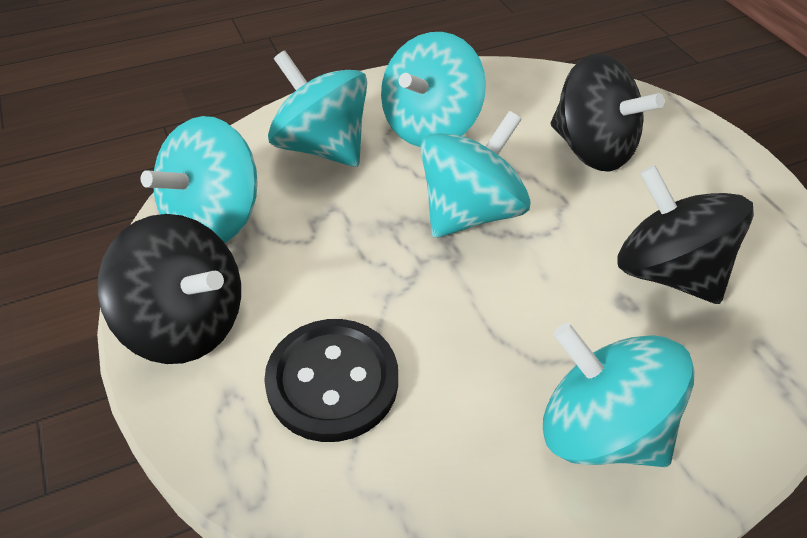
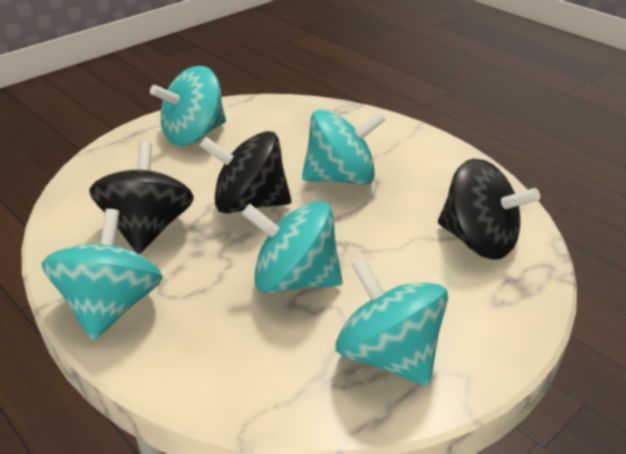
black button: [264,319,398,442] = 1 -> none = 0

